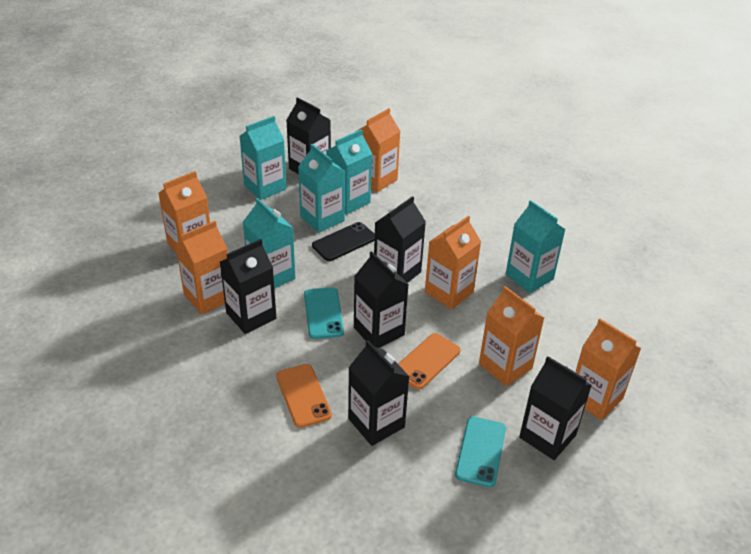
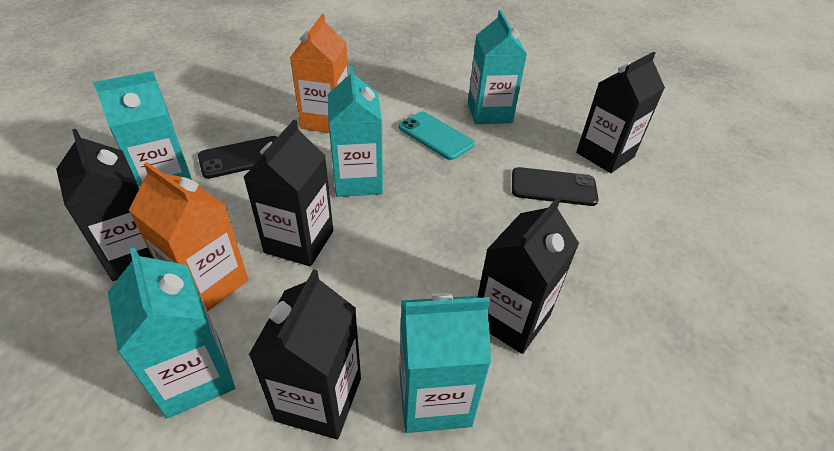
black carton: [220,239,276,334] [286,97,331,174] [348,340,410,446] [354,251,409,348] [374,196,426,283] [519,356,592,460] = 6 -> [56,129,153,281] [243,120,333,266] [249,269,361,439] [478,198,579,354] [576,51,665,173] = 5
black phone: [312,222,375,261] = 1 -> [198,136,277,179] [512,167,599,206] = 2
orange carton: [158,171,210,253] [175,221,228,314] [357,108,400,192] [425,216,481,309] [479,286,544,386] [576,319,641,420] = 6 -> [129,162,248,312] [290,14,348,133] = 2
orange phone: [276,364,332,428] [398,333,460,390] = 2 -> none = 0
turquoise phone: [304,287,344,339] [455,417,506,487] = 2 -> [398,112,475,160] = 1

